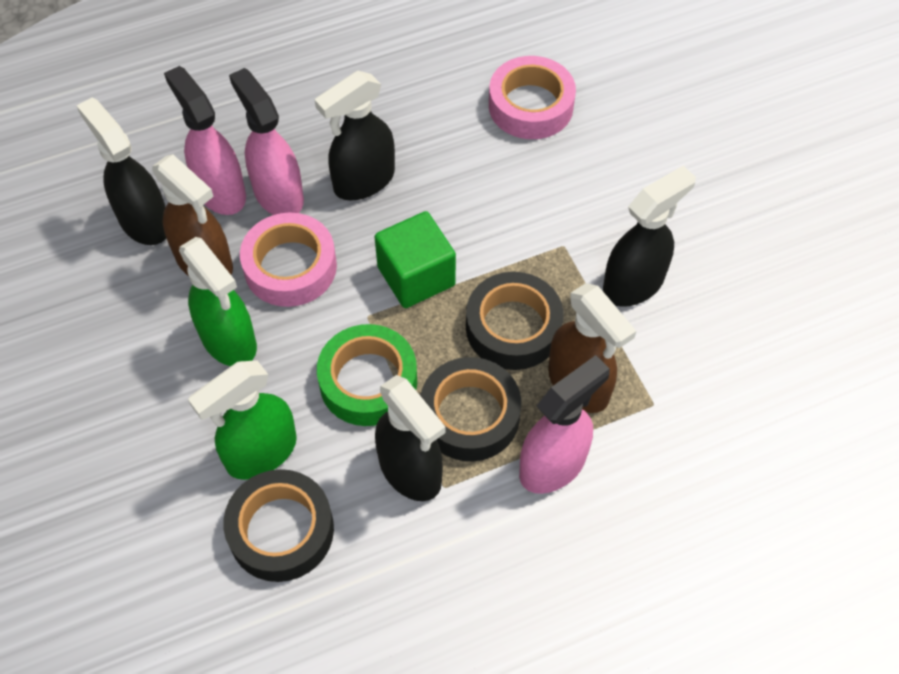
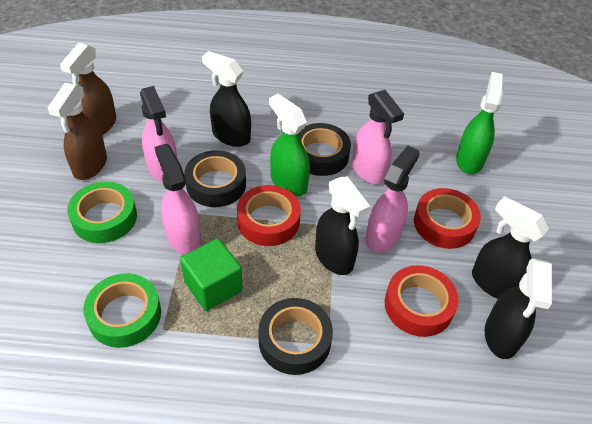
green tape: [317,324,417,426] = 1 -> [67,182,137,243] [83,273,161,348] = 2
pink spray bottle: [164,66,246,215] [229,68,304,215] [519,355,610,494] = 3 -> [140,86,178,182] [155,143,201,254] [352,90,404,184] [365,146,420,253] = 4
pink tape: [240,212,337,307] [489,56,576,139] = 2 -> none = 0
red tape: none = 0 -> [237,185,301,246] [385,265,459,337] [414,188,481,249] = 3

